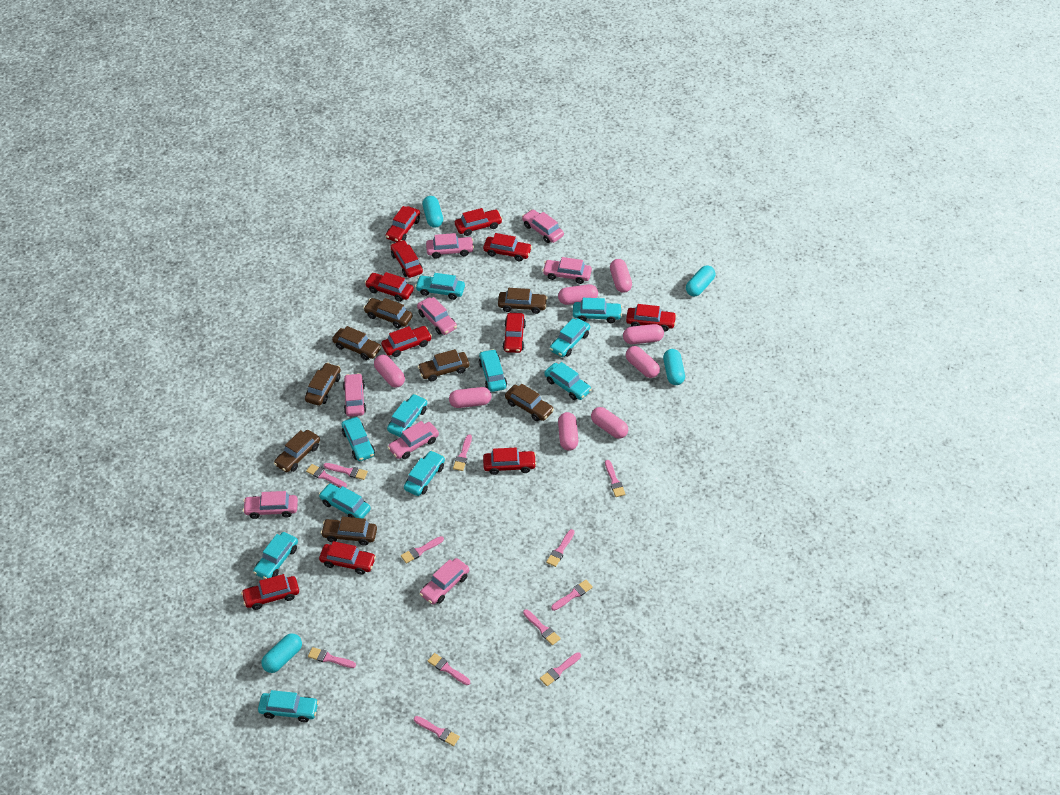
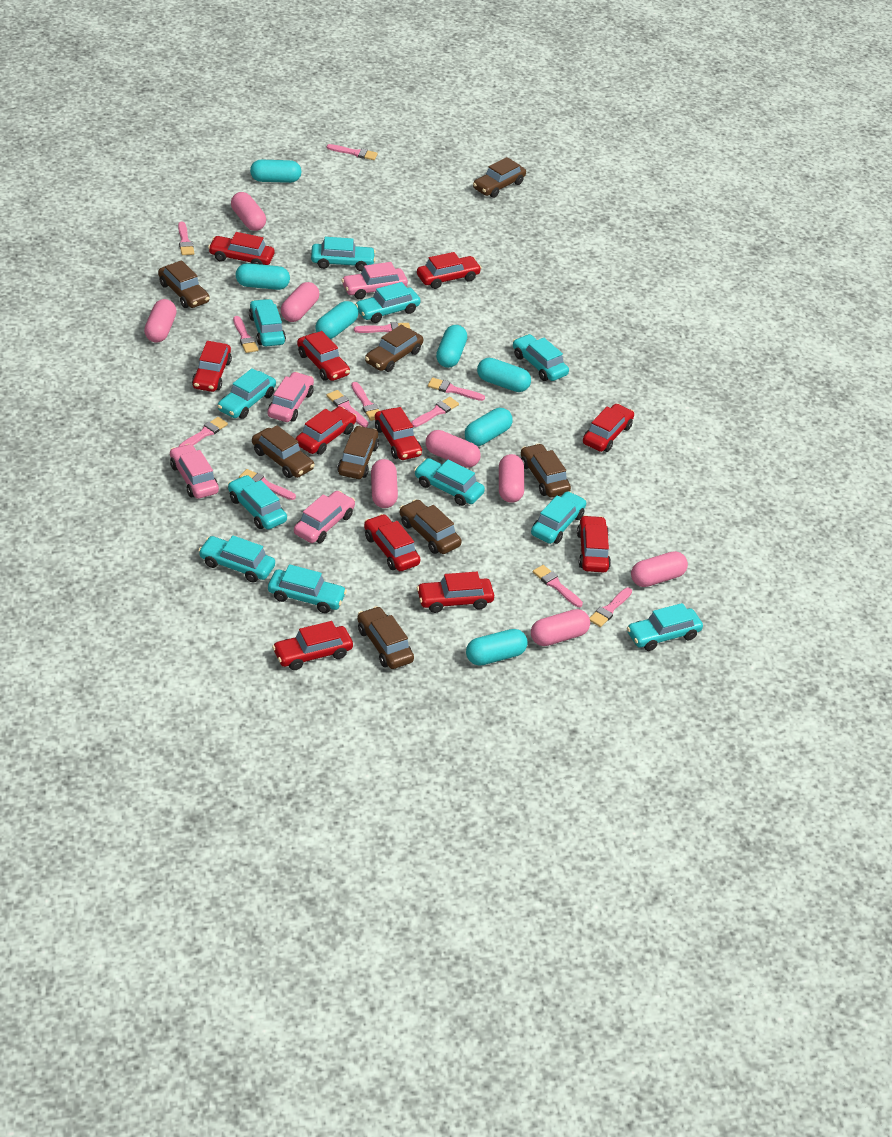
pink car: [243,491,298,519] [343,373,366,417] [388,421,439,459] [417,297,457,335] [420,558,469,605] [426,233,474,259] [522,209,564,243] [542,257,592,284] = 8 -> [170,444,219,499] [268,372,314,422] [294,491,355,543] [341,262,408,299] = 4
turquoise capsule: [262,634,302,673] [422,196,443,228] [663,349,685,385] [686,265,715,297] = 4 -> [236,263,290,290] [250,159,301,183] [315,301,359,339] [436,325,467,368] [465,408,512,446] [466,629,527,665] [477,358,531,392] = 7

